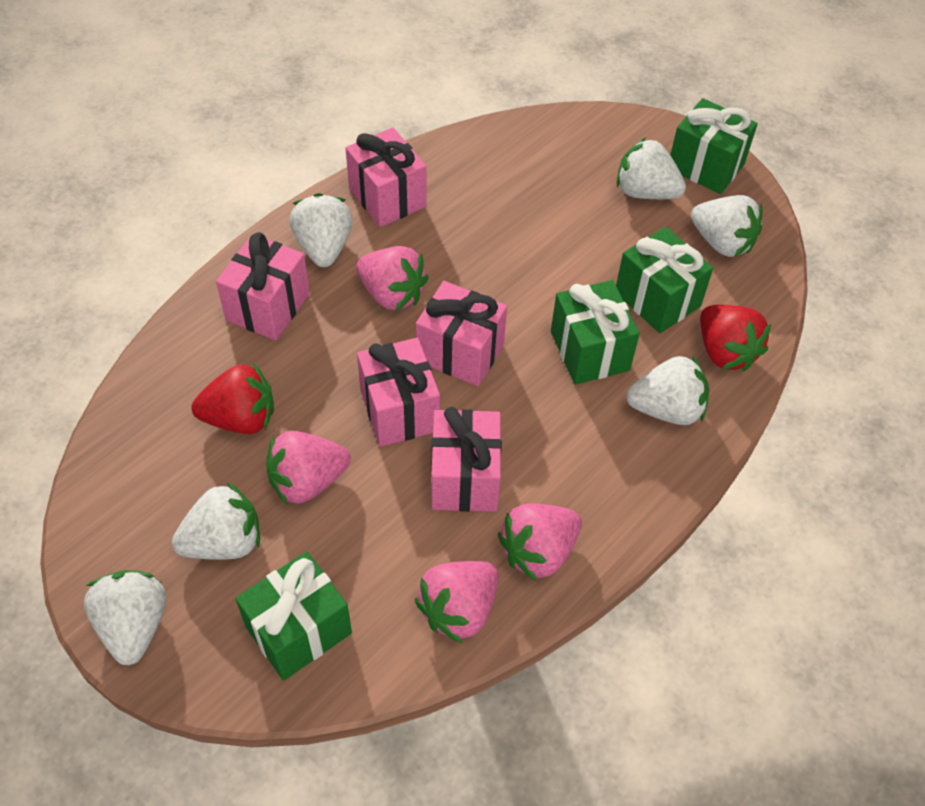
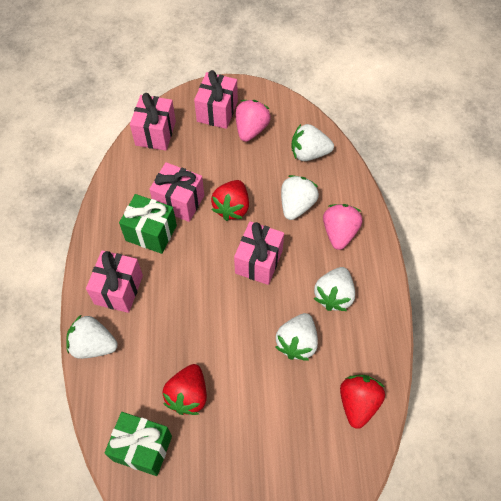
green gift: [235,551,352,680] [551,280,640,384] [616,227,713,333] [670,98,758,194] = 4 -> [104,412,172,476] [119,194,177,254] = 2
pink strawberry: [266,431,351,505] [356,246,429,311] [415,561,499,643] [498,504,582,581] = 4 -> [236,100,271,142] [323,204,363,250] = 2
red strawberry: [191,363,274,434] [700,305,771,371] = 2 -> [163,364,207,415] [211,180,249,221] [340,375,385,429] = 3
white strawberry: [84,570,166,665] [172,482,260,560] [290,193,353,267] [617,138,686,199] [626,356,709,425] [691,195,763,257] = 6 -> [66,315,118,359] [276,313,318,361] [281,175,319,220] [291,124,334,161] [314,267,355,311] = 5

